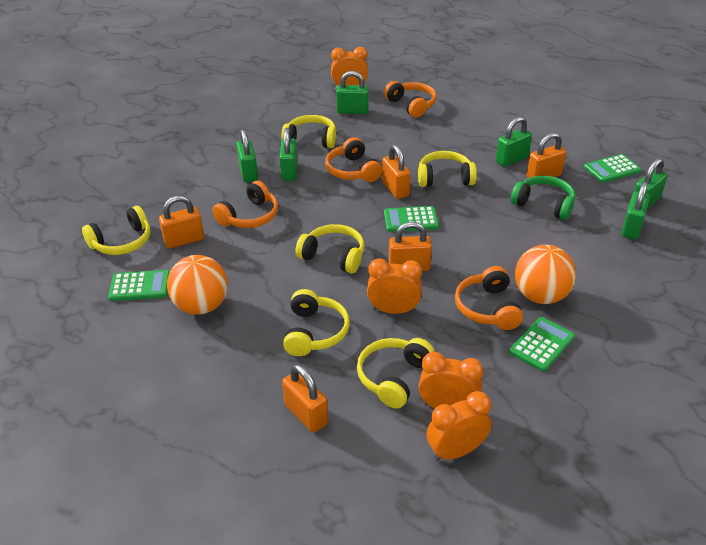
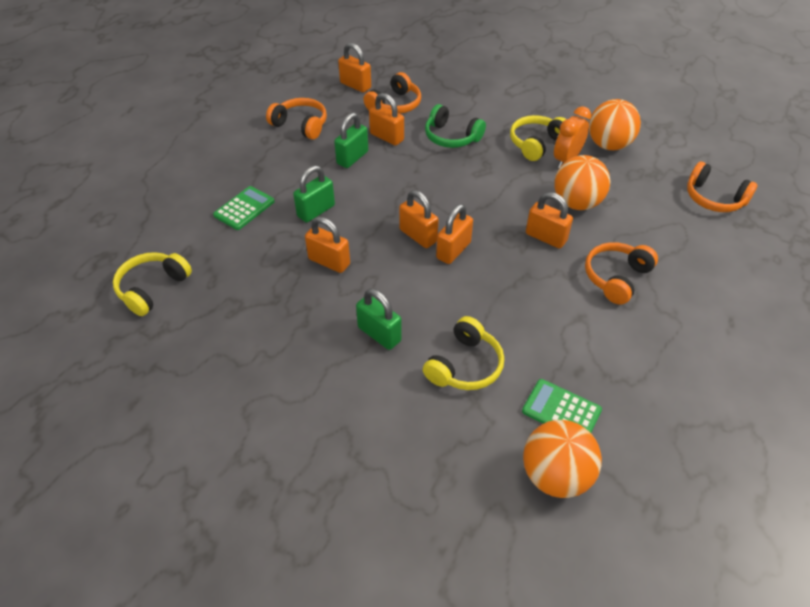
green calculator: [108,270,170,301] [384,206,439,232] [509,317,575,372] [584,154,641,183] = 4 -> [213,186,275,230] [522,379,602,433] = 2
green padlock: [236,129,258,182] [279,128,298,181] [336,71,369,114] [496,117,532,167] [621,181,650,239] [634,158,668,210] = 6 -> [293,165,335,223] [334,113,368,168] [356,288,402,350] = 3
orange ball: [167,255,228,315] [515,245,576,304] = 2 -> [523,420,602,498] [554,155,611,210] [589,99,641,150] = 3
orange clock: [331,47,368,90] [367,258,422,314] [419,352,483,409] [426,391,492,461] = 4 -> [554,106,591,168] = 1
orange padlock: [159,195,204,248] [282,364,328,433] [382,144,411,199] [389,221,432,271] [527,133,566,178] = 5 -> [305,217,350,273] [338,43,371,93] [369,93,404,146] [399,190,439,248] [436,204,473,264] [526,192,573,249] = 6
yellow headphones: [82,206,151,255] [282,115,336,148] [283,289,350,356] [295,224,364,273] [357,338,435,409] [418,151,477,187] = 6 -> [113,252,192,316] [423,316,504,390] [510,115,566,161] = 3

